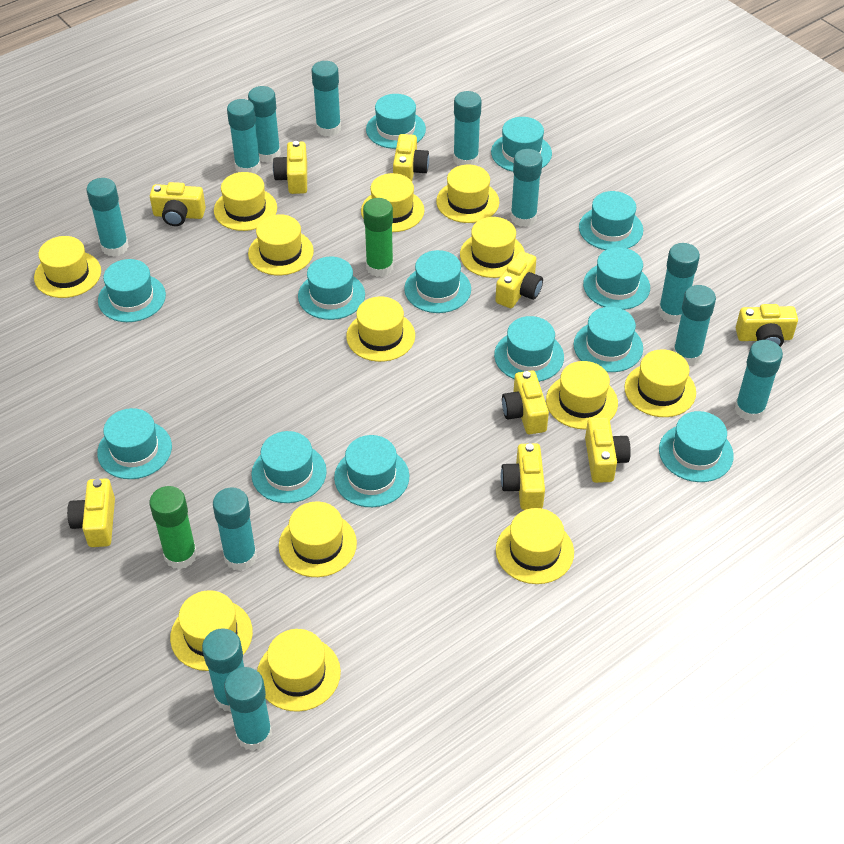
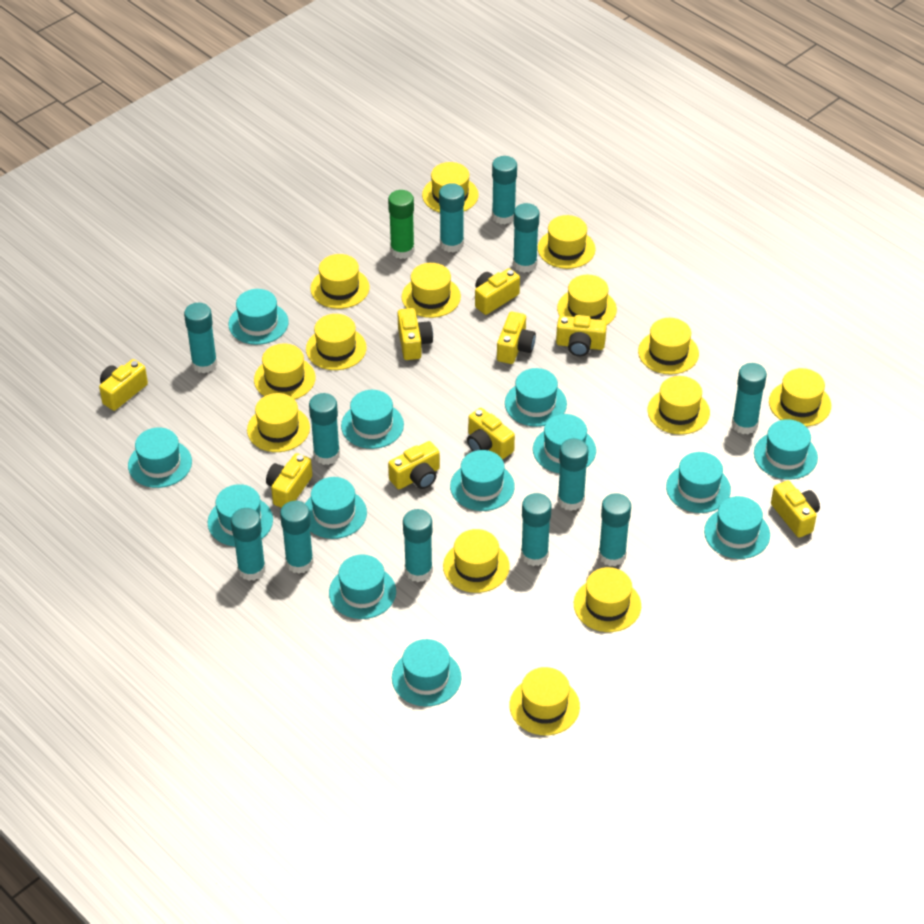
green glue stick: [149,486,197,569] [363,198,393,277] = 2 -> [388,190,414,259] = 1
yellow hat: [34,236,101,298] [170,590,253,671] [214,172,277,231] [248,214,314,275] [257,629,341,712] [279,502,357,577] [346,296,415,362] [361,173,424,232] [436,165,499,223] [460,217,525,278] [496,508,574,584] [546,361,618,429] [624,349,696,417] = 13 -> [247,393,310,452] [254,344,316,400] [306,314,367,370] [310,254,369,309] [402,263,461,318] [422,162,479,213] [443,529,510,593] [510,667,580,735] [538,215,596,269] [557,275,617,325] [574,567,641,632] [638,318,699,375] [648,376,710,435] [769,368,831,427] = 14

